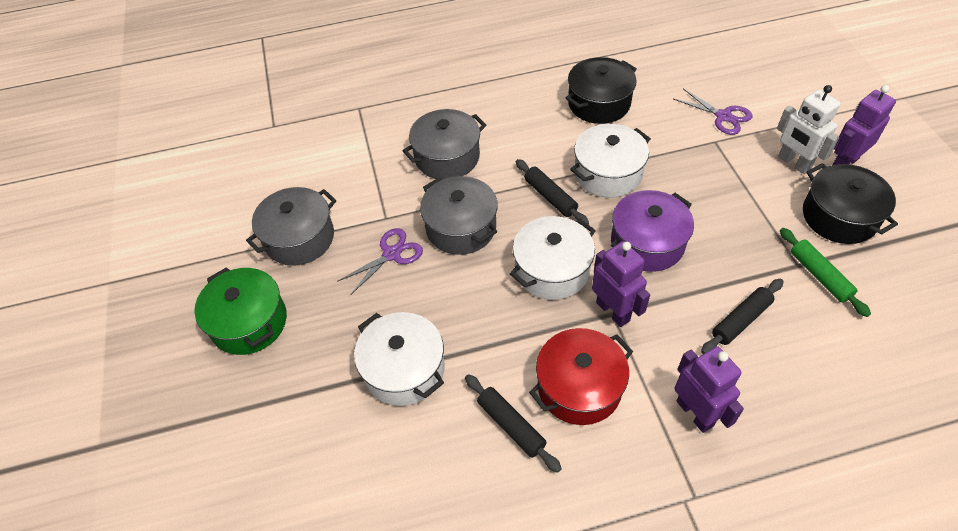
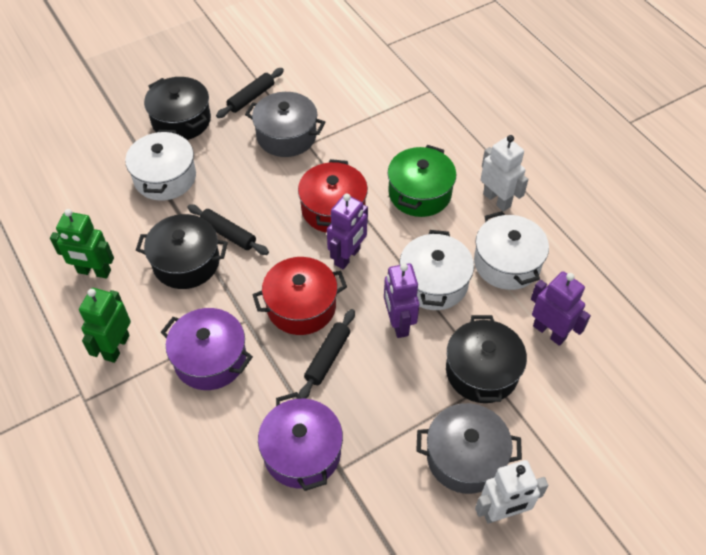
black pot: [566,57,637,124] [803,163,898,244] = 2 -> [136,214,228,289] [144,77,211,140] [446,315,527,403] = 3
green robot: none = 0 -> [50,209,114,279] [79,288,131,363] = 2
green rolling pin: [780,228,871,317] = 1 -> none = 0
grey pot: [246,187,336,266] [402,109,486,179] [420,176,498,255] = 3 -> [245,92,325,157] [416,403,522,494] = 2
purple pot: [611,190,694,272] = 1 -> [160,308,253,390] [258,392,343,491] = 2
purple scissors: [337,228,423,295] [674,88,752,135] = 2 -> none = 0
red pot: [529,328,633,425] = 1 -> [253,257,347,335] [298,159,368,233] = 2
white robot: [777,85,841,174] = 1 -> [475,460,548,524] [481,135,528,212] = 2

